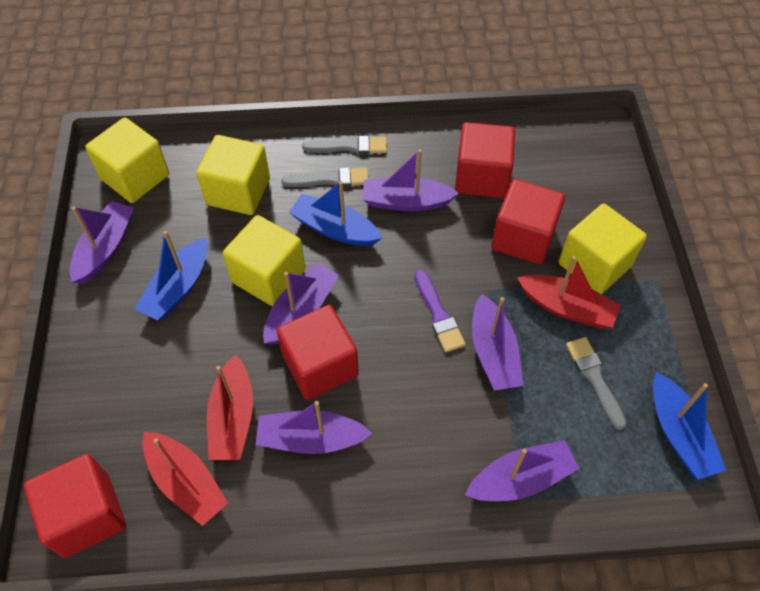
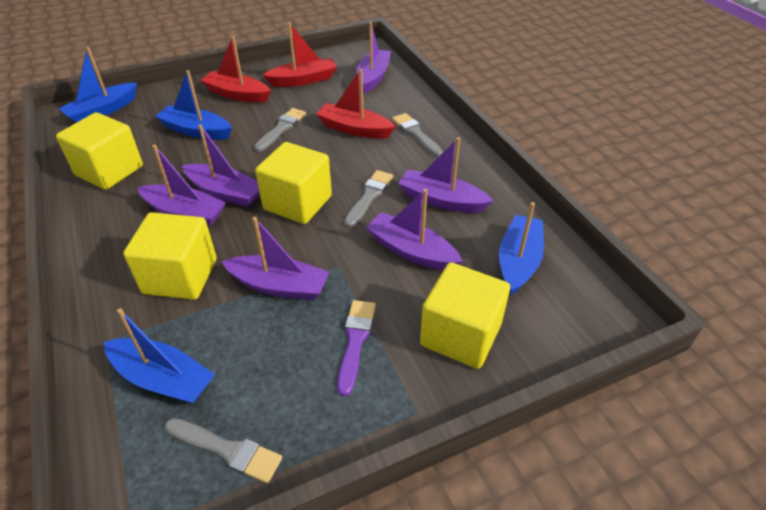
blue boat: [134,231,208,320] [289,181,382,246] [653,372,726,480] = 3 -> [59,47,137,123] [104,308,215,404] [155,70,232,140] [499,202,544,295] = 4
grey brush: [282,167,369,187] [302,136,387,154] [566,337,627,430] = 3 -> [165,418,282,484] [254,108,306,152] [344,170,393,228] [392,113,443,157] = 4
red cube: [24,454,126,558] [277,305,359,400] [455,122,515,198] [491,179,565,264] = 4 -> none = 0

